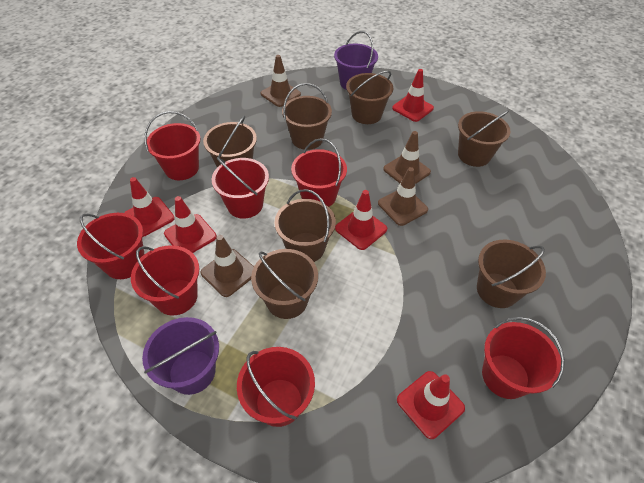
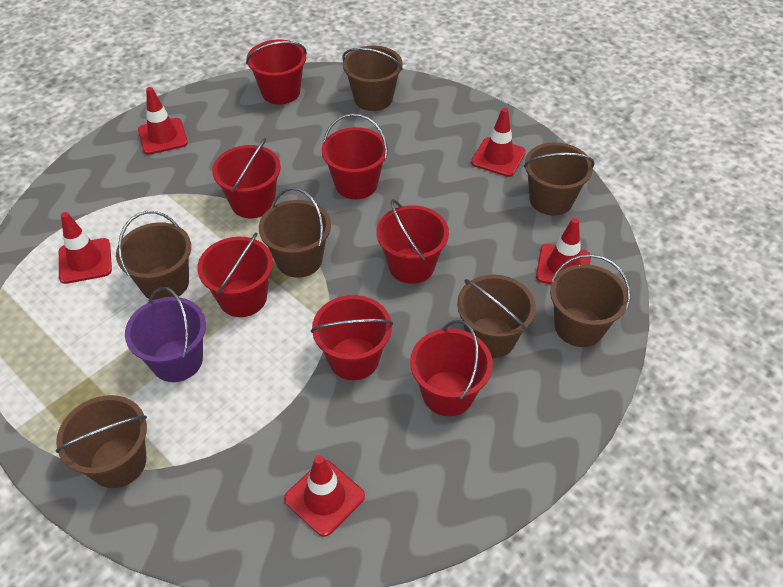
brown traffic cone: [201,235,254,297] [260,55,301,107] [378,167,428,226] [383,131,431,184] = 4 -> none = 0
purple bucket: [142,317,219,395] [334,31,378,90] = 2 -> [125,287,206,382] = 1

